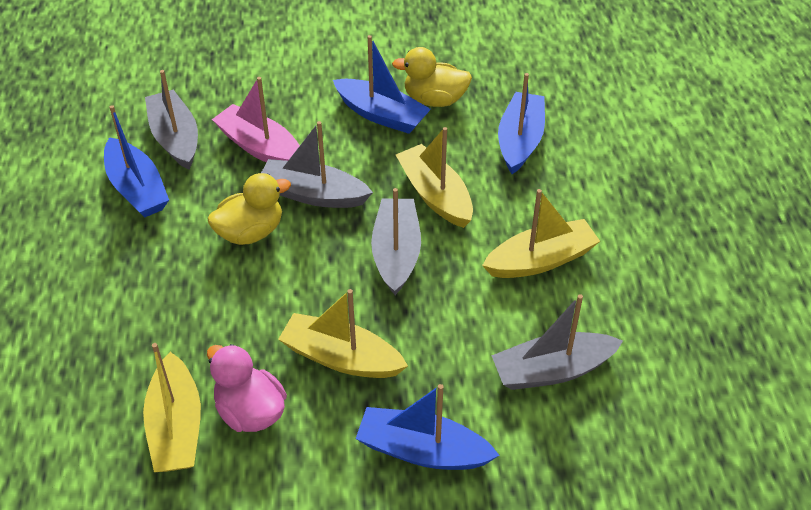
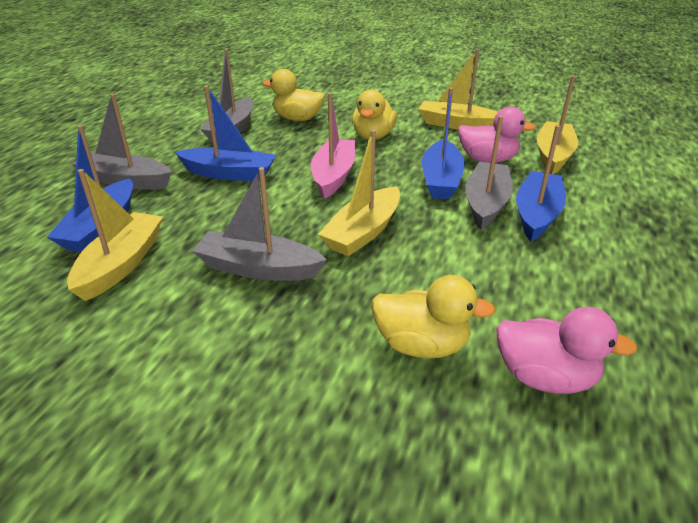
pink duck: [207,344,287,432] = 1 -> [458,107,536,163] [496,307,638,394] = 2
yellow duck: [208,173,291,245] [392,47,472,107] = 2 -> [262,69,325,121] [352,89,397,140] [372,275,496,359] = 3

